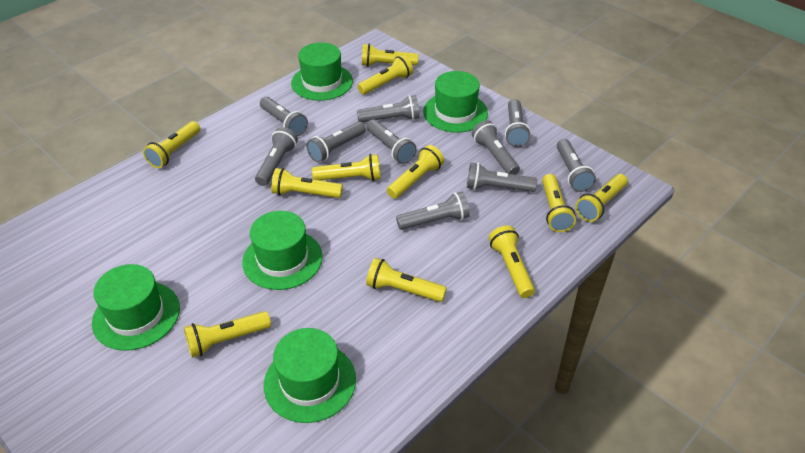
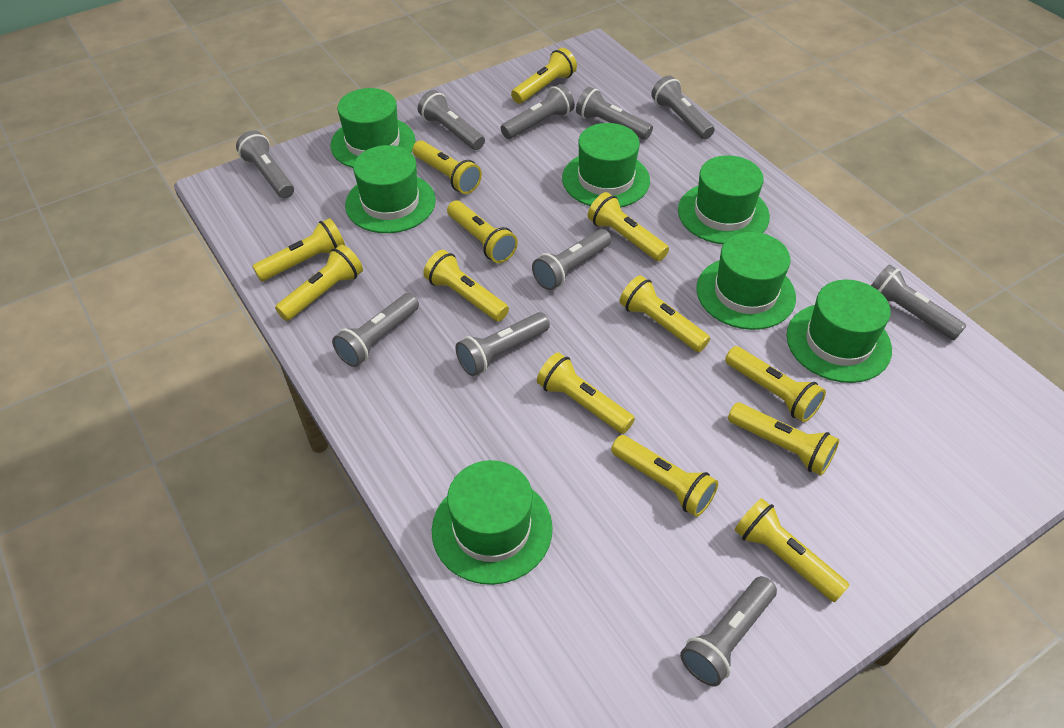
green hat: [92,264,180,351] [242,211,323,290] [264,328,356,423] [291,43,353,101] [423,71,488,133] = 5 -> [331,88,415,168] [345,145,436,233] [432,460,553,585] [562,123,650,208] [678,155,770,244] [696,232,796,330] [786,280,892,383] = 7
yellow flashlight: [143,121,200,168] [184,311,271,358] [271,168,343,198] [312,154,381,181] [357,55,413,95] [362,44,419,67] [366,258,447,302] [387,145,444,199] [489,226,535,298] [542,174,576,232] [575,174,628,222] = 11 -> [252,218,345,281] [275,244,363,321] [412,140,482,194] [423,250,509,322] [447,200,518,263] [511,48,577,104] [537,352,635,434] [588,192,669,261] [611,435,718,517] [619,275,710,352] [725,346,826,422] [728,403,839,475] [734,498,850,602] = 13

